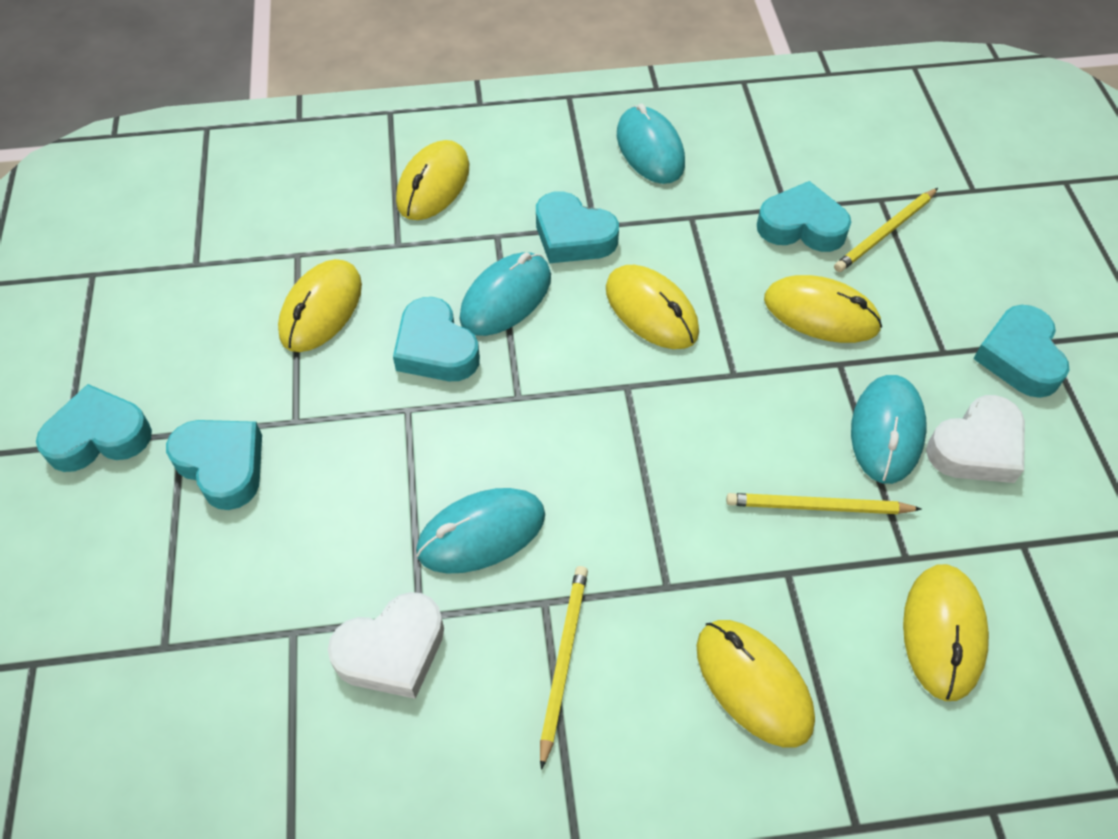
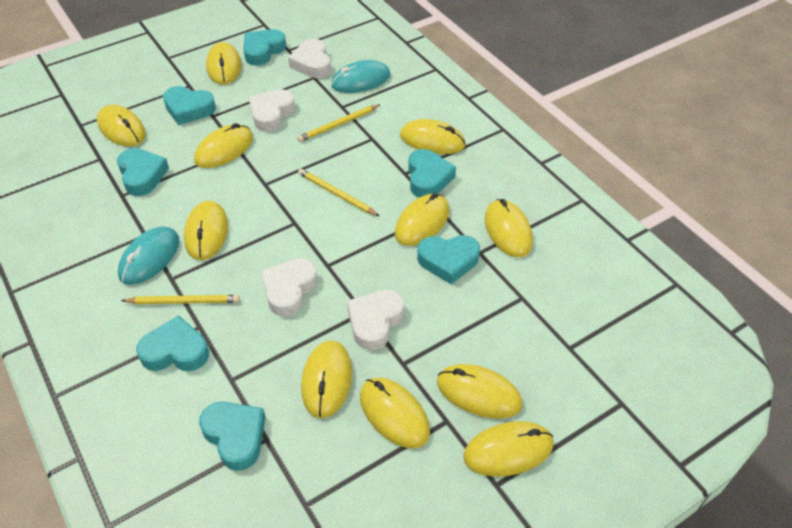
turquoise heart: [36,384,152,472] [166,420,262,510] [393,297,480,381] [536,191,619,263] [757,181,851,252] [973,305,1069,398] = 6 -> [117,148,169,196] [136,315,209,371] [163,86,216,125] [199,402,265,471] [243,29,286,66] [408,149,456,197] [417,235,480,284] = 7
turquoise mouse: [416,488,545,574] [459,252,551,336] [617,103,685,184] [851,375,926,484] = 4 -> [118,226,179,285] [331,60,391,93] = 2
white heart: [328,592,444,699] [926,395,1025,483] = 2 -> [249,89,295,132] [261,258,317,317] [288,39,331,78] [347,290,404,350] = 4
yellow mouse: [278,259,362,352] [396,140,469,220] [606,265,699,349] [696,620,815,748] [764,275,882,343] [903,564,989,701] = 6 -> [97,105,146,147] [184,201,228,260] [194,123,253,168] [206,42,242,85] [301,340,352,418] [360,378,430,449] [395,193,449,246] [400,119,466,154] [437,364,522,419] [463,421,554,477] [485,199,533,257] = 11

